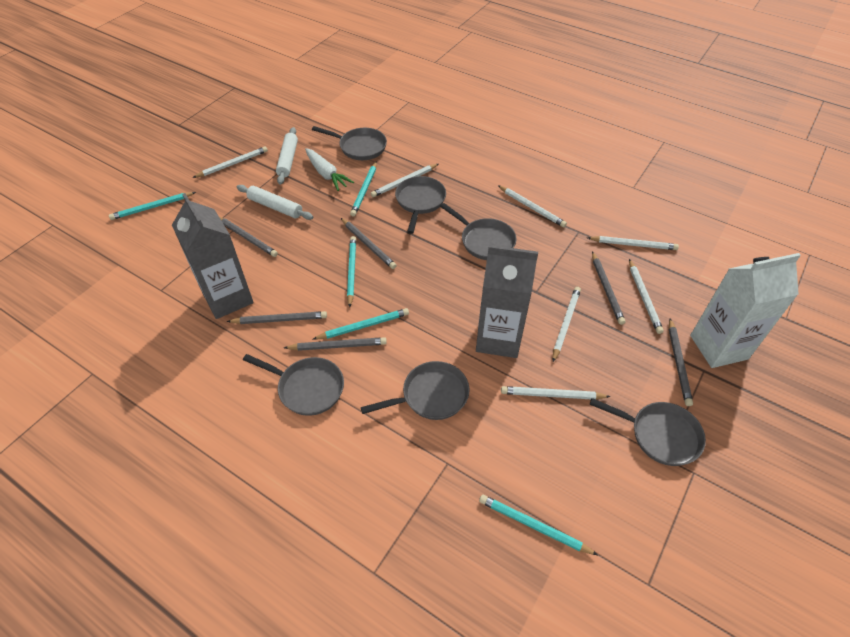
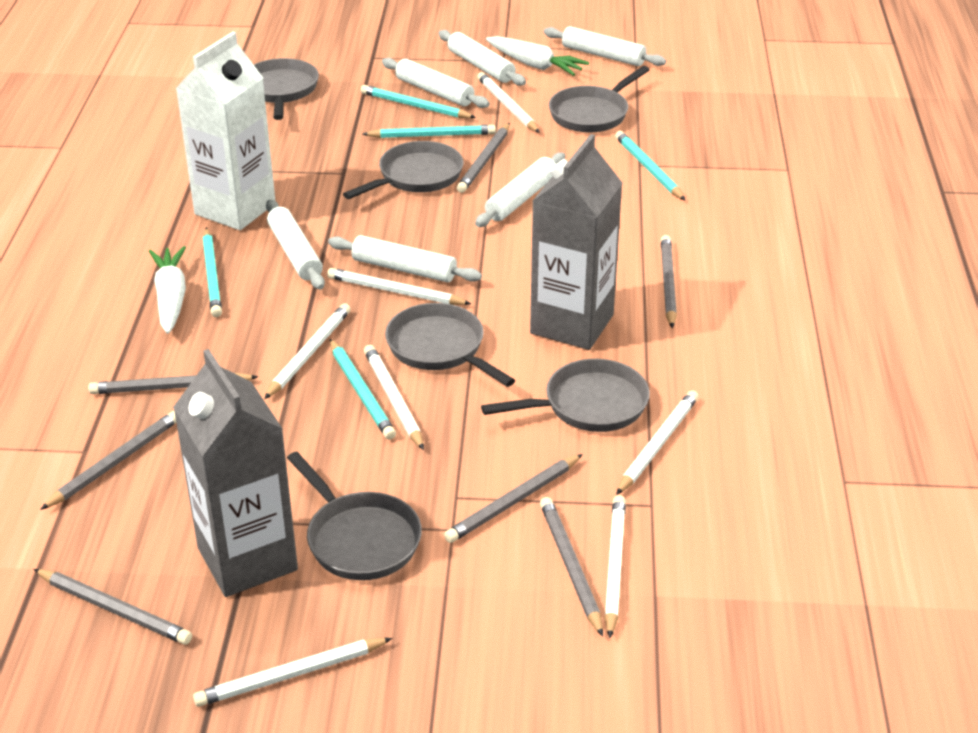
grey pencil: [219,217,278,257] [227,311,327,324] [284,337,387,351] [341,218,397,269] [592,252,625,325] [669,319,693,406] = 6 -> [33,569,192,644] [40,411,176,510] [88,373,258,394] [444,454,583,543] [457,123,510,193] [540,497,603,637] [661,235,677,328] = 7
white carrot: [305,148,354,191] = 1 -> [149,246,186,334] [486,36,589,76] = 2
white rolling pin: [237,185,313,220] [276,127,298,185] = 2 -> [266,200,325,289] [328,235,482,282] [382,58,489,108] [438,30,526,86] [475,152,565,227] [544,26,666,66] = 6

